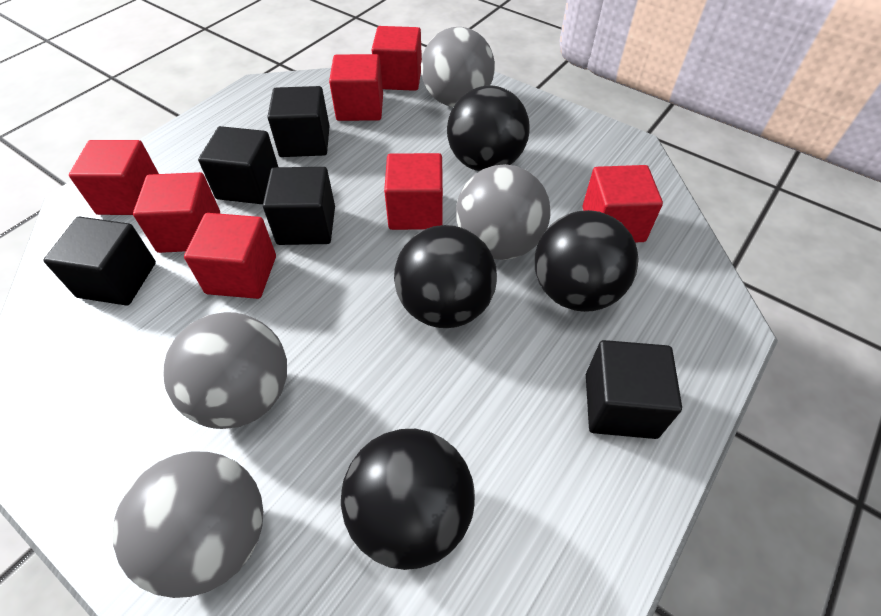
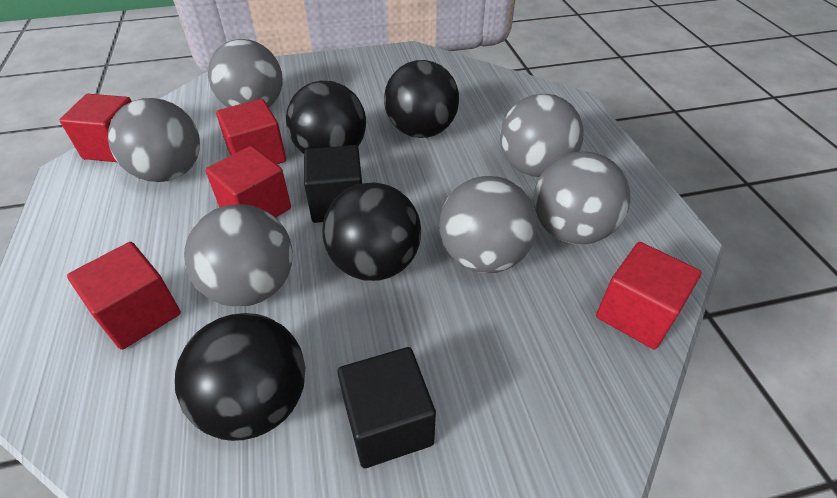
black cube: [44,217,156,305] [198,126,278,204] [263,167,335,245] [268,86,330,157] [586,340,682,439] = 5 -> [304,145,362,223] [337,347,436,468] = 2
grey ball: [113,452,263,598] [163,312,287,429] [421,27,495,107] [456,164,551,260] = 4 -> [108,98,200,182] [184,204,293,307] [208,39,282,107] [439,176,537,273] [500,94,584,177] [534,151,630,244] = 6
red cube: [69,140,159,215] [133,172,220,253] [184,213,276,299] [329,54,383,121] [372,26,422,91] [384,153,443,230] [582,165,663,243] = 7 -> [60,94,132,162] [67,242,181,350] [205,146,291,218] [216,99,286,164] [596,242,701,349] = 5

